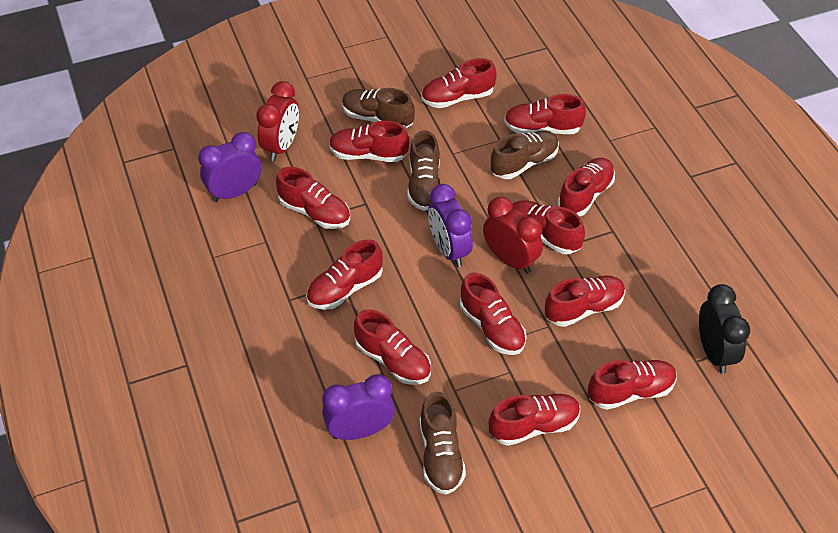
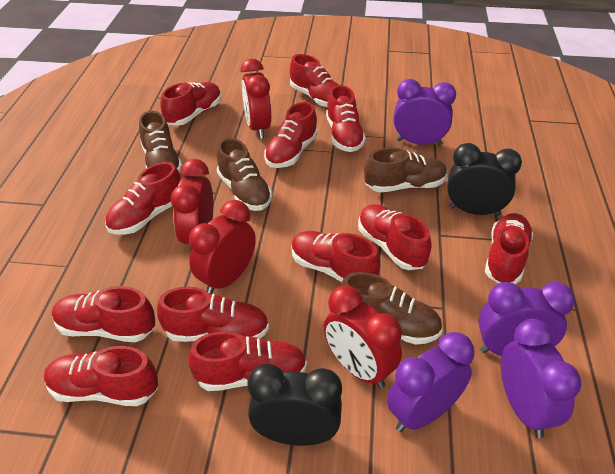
black clock: [699,284,750,374] = 1 -> [248,364,342,446] [447,143,522,216] = 2
purple clock: [198,132,262,202] [322,374,395,440] [428,184,473,267] = 3 -> [387,332,474,432] [394,79,456,146] [478,282,575,356] [501,319,582,438] = 4
red clock: [256,81,299,161] [483,197,543,274] = 2 -> [171,159,213,251] [189,200,256,294] [241,59,271,139] [324,286,402,388] = 4

